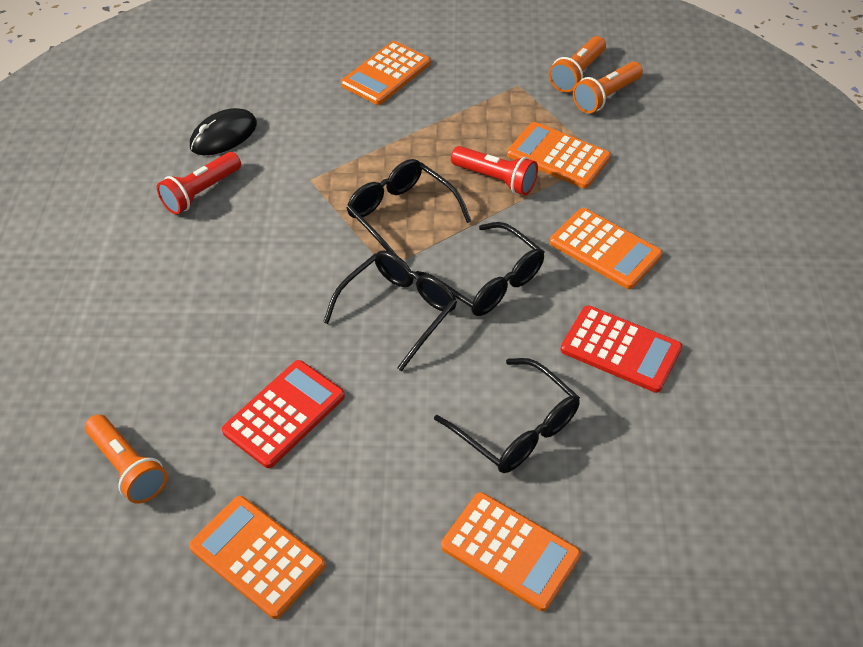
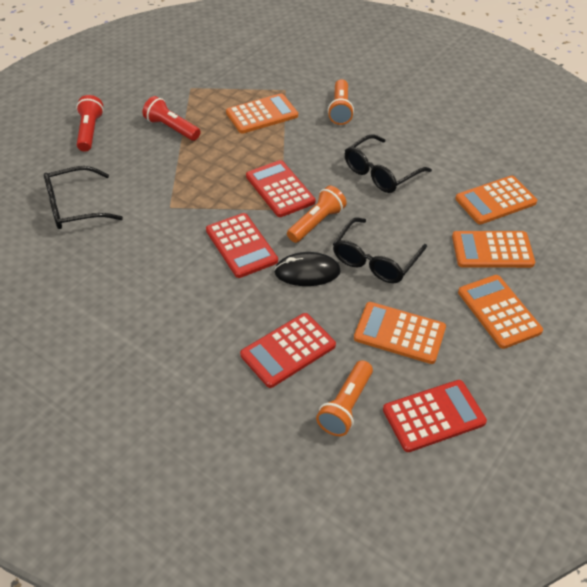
black glasses: [323,250,457,371] [346,159,471,255] [416,222,544,316] [434,358,580,473] = 4 -> [44,166,123,229] [333,218,427,283] [345,134,432,193] = 3
red calculator: [222,360,345,468] [560,305,682,393] = 2 -> [206,213,278,278] [240,313,336,388] [246,160,315,217] [383,380,487,452] = 4

